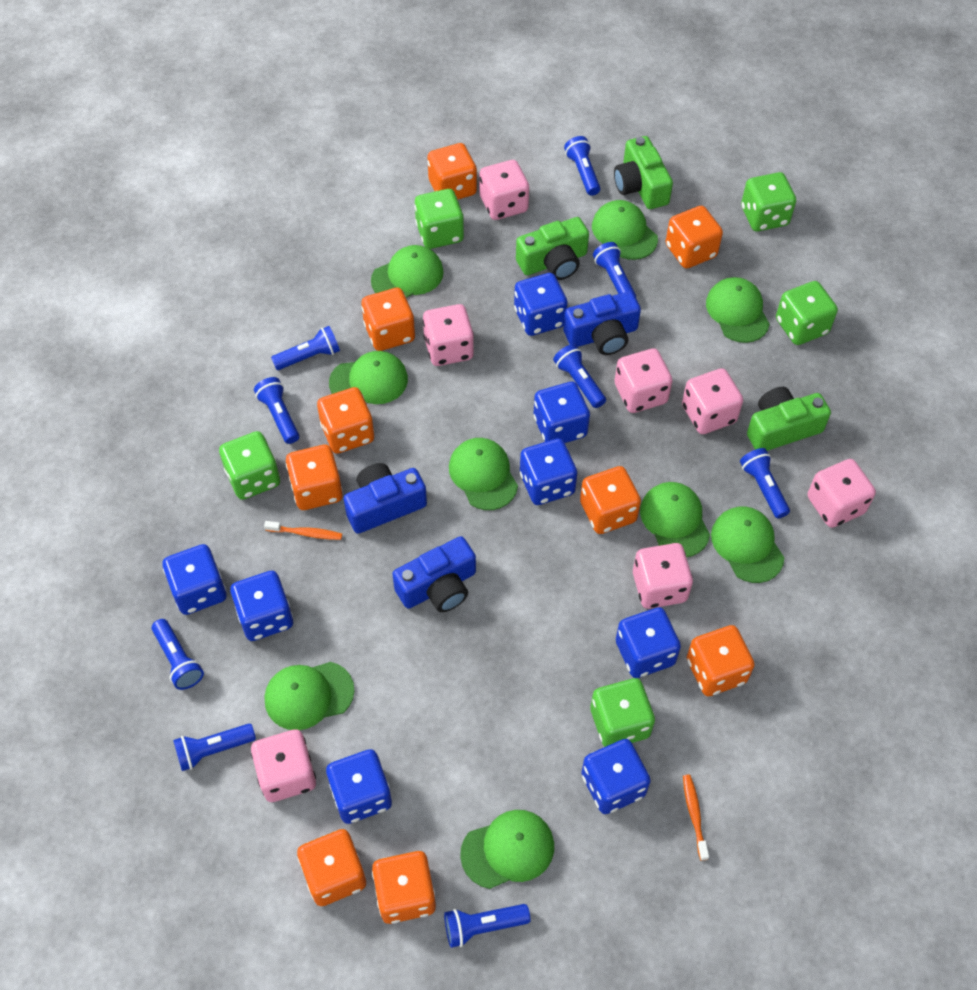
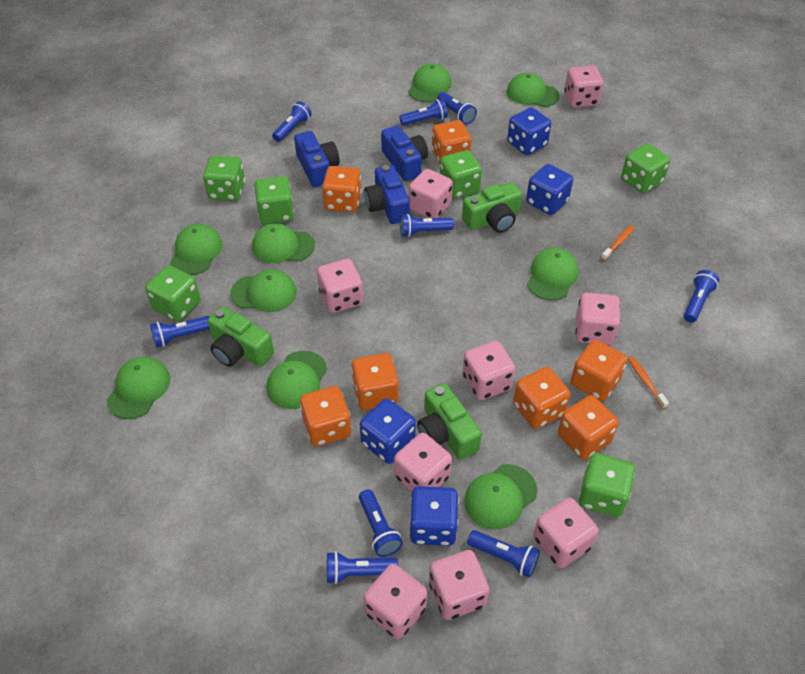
blue dice: [162,544,227,615] [230,571,293,641] [326,749,392,824] [514,273,568,336] [520,438,577,505] [533,382,590,443] [581,739,651,814] [616,607,681,678] = 8 -> [360,399,416,464] [409,486,459,546] [507,107,551,155] [526,164,573,215] = 4
green dice: [219,431,280,500] [414,189,464,249] [590,678,655,747] [741,172,796,232] [776,281,838,345] = 5 -> [145,265,200,322] [203,156,245,201] [254,176,294,224] [440,150,482,199] [579,453,635,517] [621,143,670,193] = 6
orange dice: [286,445,343,510] [297,829,366,906] [317,387,374,454] [361,288,415,351] [372,851,436,924] [427,143,477,200] [580,466,641,534] [666,206,723,269] [687,625,755,696] = 9 -> [300,386,351,447] [322,166,362,212] [351,353,399,410] [432,120,471,164] [513,367,571,429] [558,395,618,460] [571,340,627,401] = 7
pink dice: [251,729,316,802] [423,304,474,366] [480,160,529,220] [615,348,672,413] [633,543,693,609] [682,368,743,434] [808,459,876,528] = 7 -> [317,259,363,313] [363,564,428,639] [394,433,452,492] [409,169,453,218] [429,550,489,620] [463,341,516,400] [533,498,599,568] [564,66,603,108] [575,293,621,345] = 9

